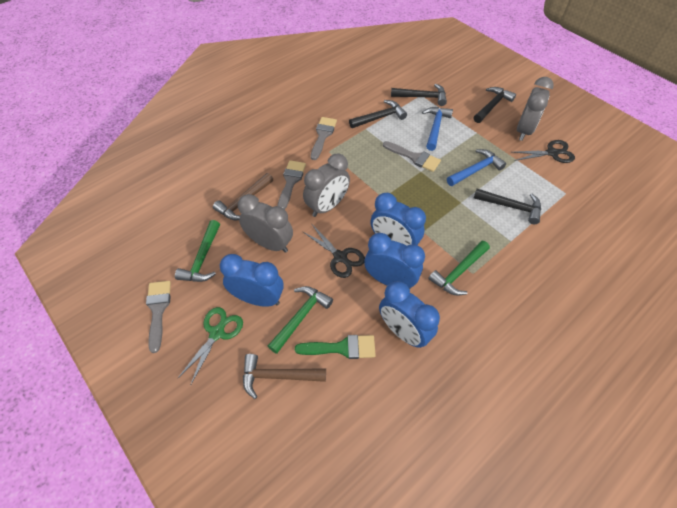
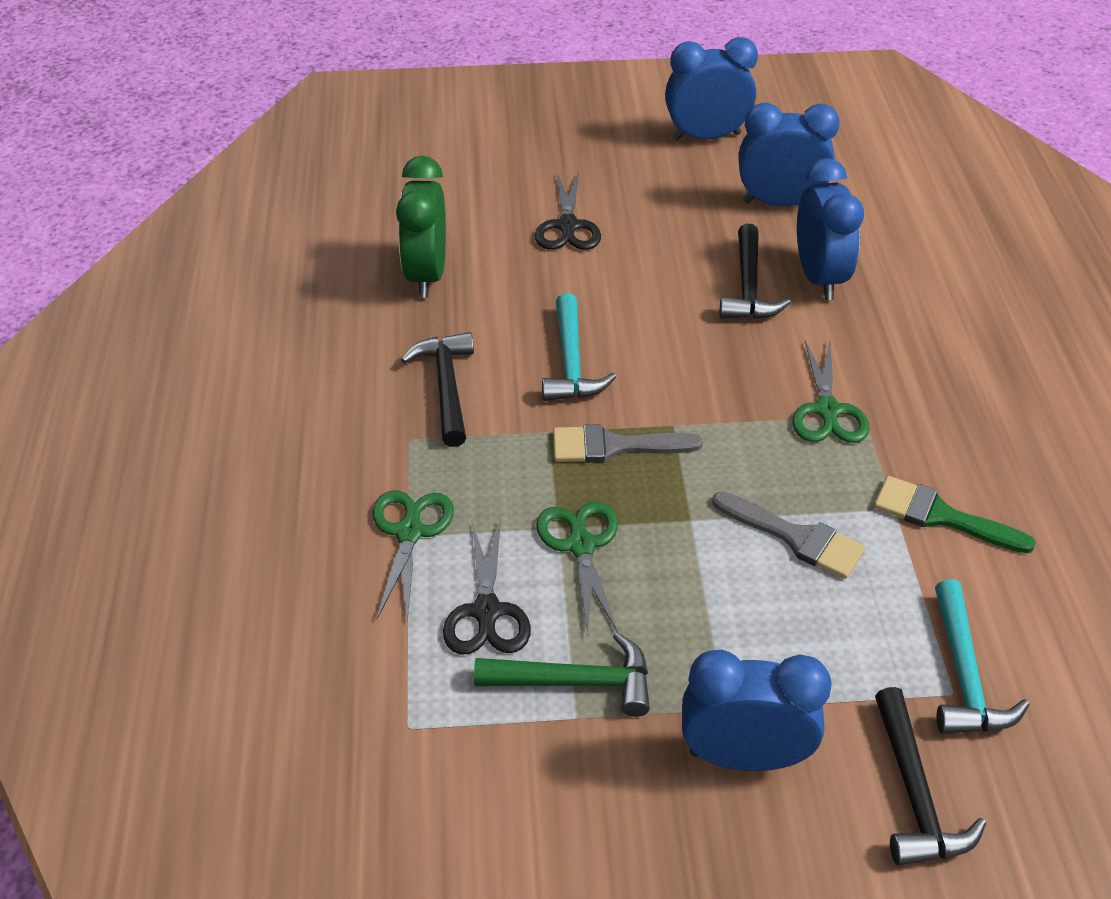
black hammer: [349,100,407,128] [391,83,447,106] [474,87,516,123] [474,189,541,224] = 4 -> [401,332,474,447] [719,224,791,319] [875,687,986,866] = 3
blue hammer: [422,107,453,151] [447,149,506,186] = 2 -> none = 0
brown hammer: [213,173,273,220] [243,354,326,399] = 2 -> none = 0
green clock: none = 0 -> [396,156,446,298] = 1
green hammer: [175,220,220,282] [268,286,333,354] [428,241,490,296] = 3 -> [474,632,650,717] = 1
green scissors: [178,307,243,384] = 1 -> [373,490,454,621] [536,501,618,635] [792,340,870,443] = 3
grey brush: [146,281,171,353] [278,160,306,210] [311,117,337,160] [383,141,441,172] = 4 -> [553,424,703,463] [712,491,865,579] = 2
grey clock: [238,194,293,253] [303,154,350,217] [517,77,554,141] = 3 -> none = 0
turquoise hammer: none = 0 -> [542,293,616,401] [935,579,1029,734] = 2

